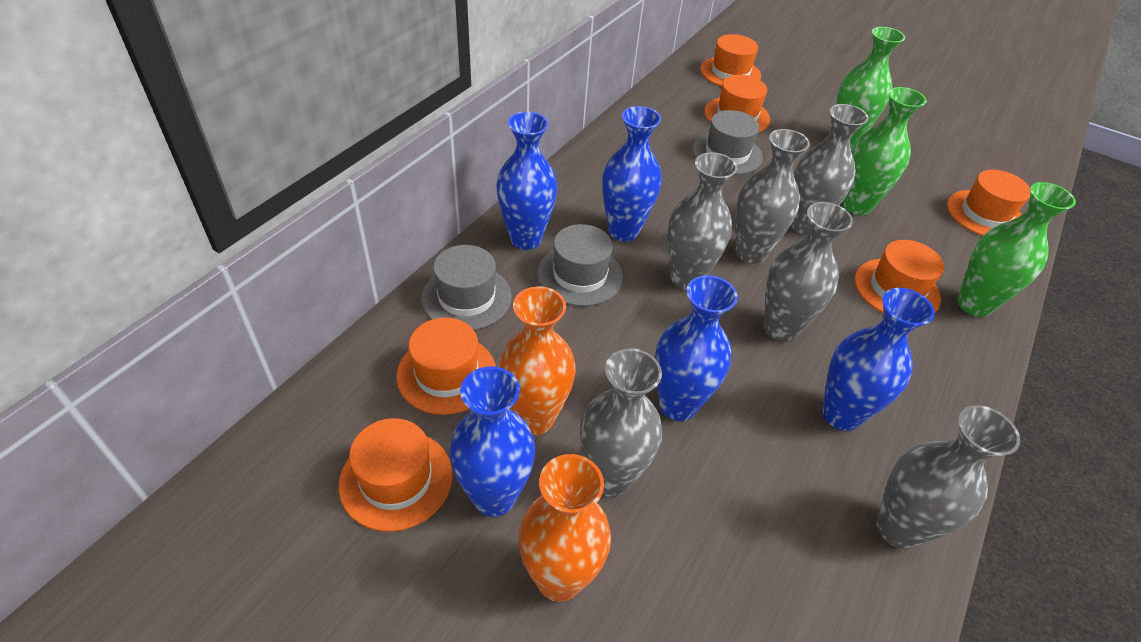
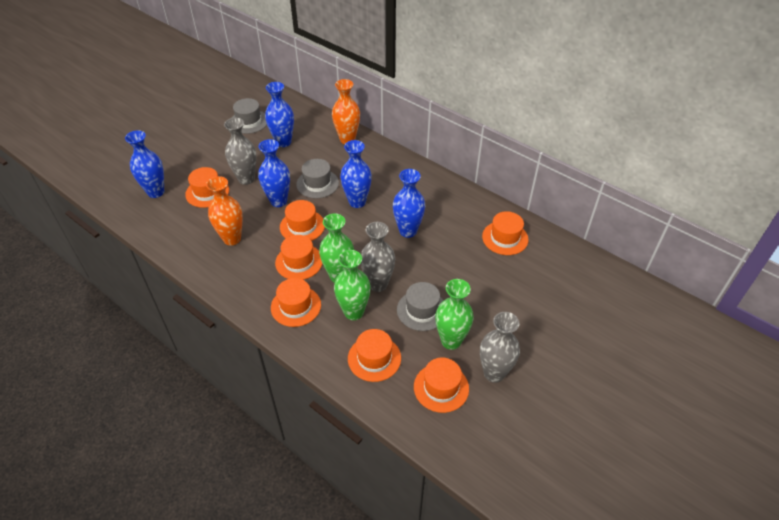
grey vase: [580,348,662,497] [667,152,738,291] [735,129,810,264] [764,202,853,342] [791,104,869,235] [876,405,1020,549] = 6 -> [224,118,257,185] [361,222,395,292] [480,312,520,383] = 3
orange hat: [339,418,453,532] [397,317,496,415] [700,34,761,87] [704,75,770,133] [855,240,944,313] [947,170,1030,236] = 6 -> [185,167,229,208] [271,278,321,327] [275,235,323,280] [280,200,325,241] [348,329,401,382] [414,358,469,413] [482,211,528,255] = 7

